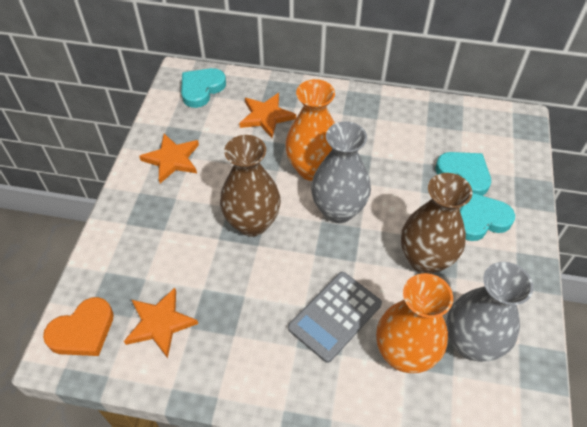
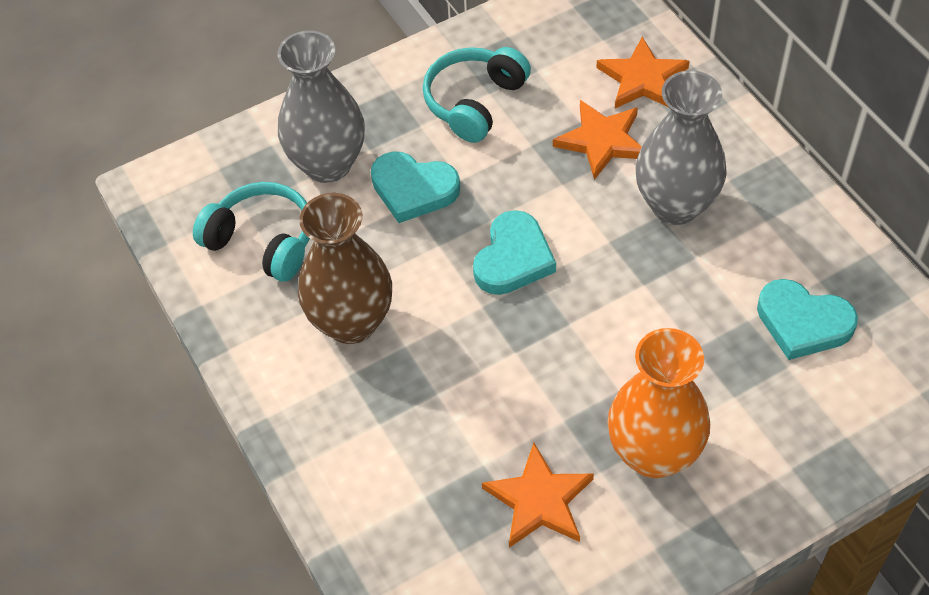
brown vase: [220,135,281,237] [401,173,472,274] = 2 -> [298,193,392,344] = 1
grey calculator: [288,272,382,363] = 1 -> none = 0
orange heart: [43,297,114,356] = 1 -> none = 0
orange vase: [285,79,335,181] [376,273,453,373] = 2 -> [608,328,710,478] = 1
turquoise headphones: none = 0 -> [193,182,310,282] [423,47,531,143] = 2

